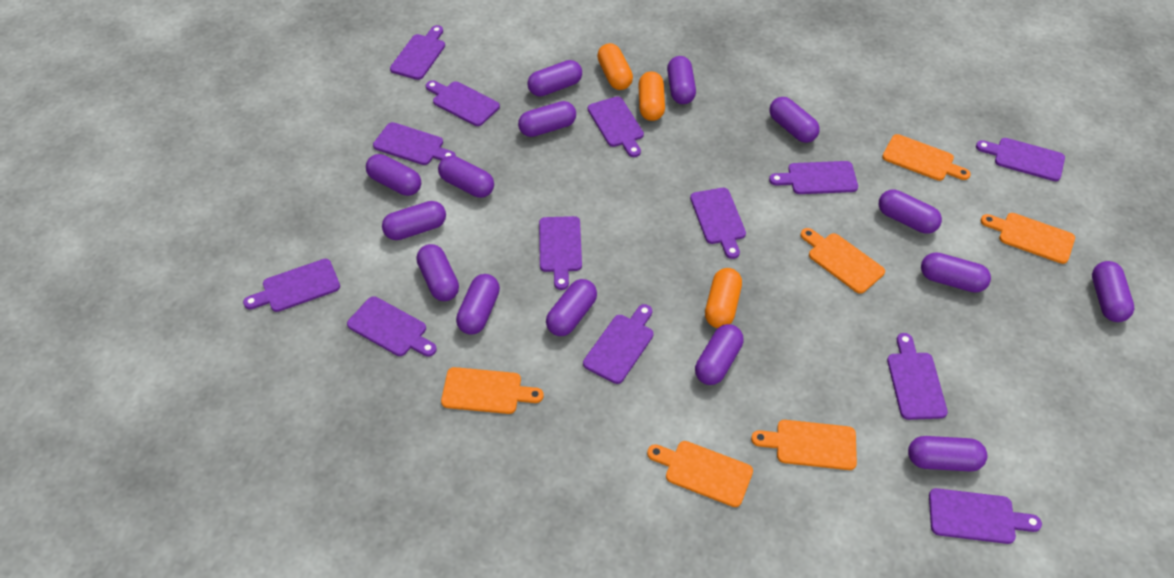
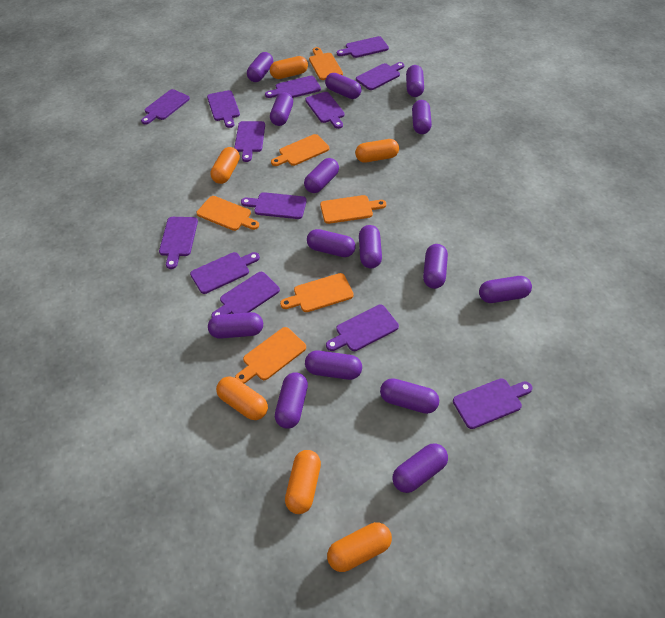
orange capsule: [597,43,633,90] [638,71,665,121] [705,268,742,328] = 3 -> [210,147,240,184] [216,376,268,420] [270,56,308,79] [285,450,321,514] [327,522,392,572] [355,139,399,163] = 6

